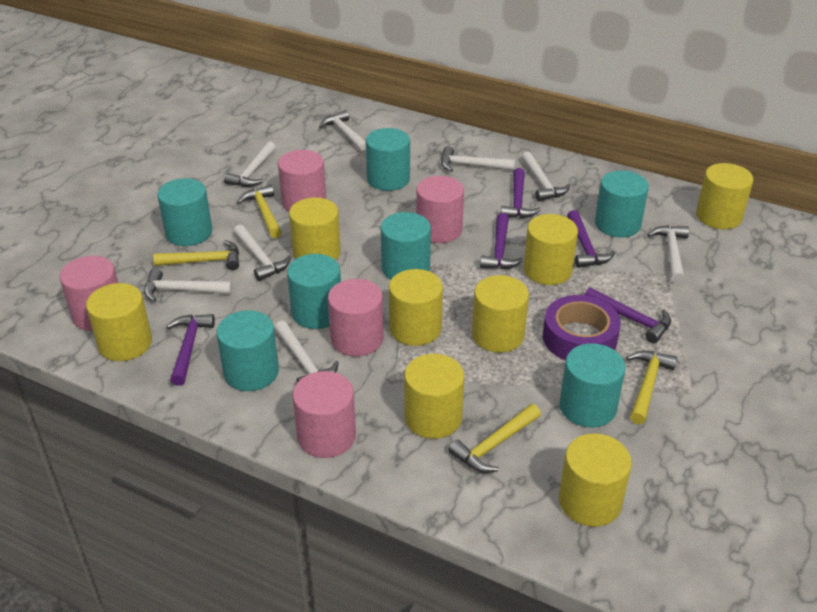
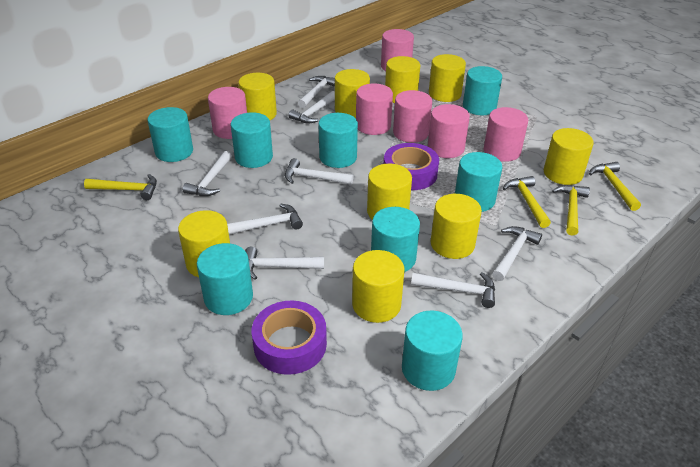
pink cylinder: [60,256,118,331] [278,150,326,212] [292,371,356,458] [328,279,384,356] [416,176,464,243] = 5 -> [208,87,247,139] [356,83,393,135] [381,29,414,71] [393,90,432,143] [428,104,470,158] [484,107,528,162] = 6
purple hammer: [166,314,215,386] [480,213,523,269] [501,168,541,219] [567,210,615,268] [585,287,671,343] = 5 -> none = 0
purple tape: [543,295,621,360] = 1 -> [252,300,327,375] [384,143,439,190] = 2
turquoise cylinder: [157,178,212,246] [216,310,279,391] [287,254,341,329] [366,128,410,191] [381,212,431,280] [559,343,626,427] [595,170,649,238] = 7 -> [148,107,193,162] [197,243,253,315] [231,112,273,168] [319,113,358,168] [371,207,420,272] [402,310,463,391] [455,152,502,212] [463,66,502,115] = 8
yellow cylinder: [86,283,152,361] [289,197,341,260] [389,269,443,346] [404,354,464,439] [472,275,529,353] [523,214,578,285] [559,433,632,527] [696,163,754,229] = 8 -> [178,210,230,277] [238,73,277,120] [335,69,370,119] [352,250,405,323] [367,164,412,220] [385,56,420,103] [429,54,466,102] [431,194,482,259] [544,128,594,185] = 9

